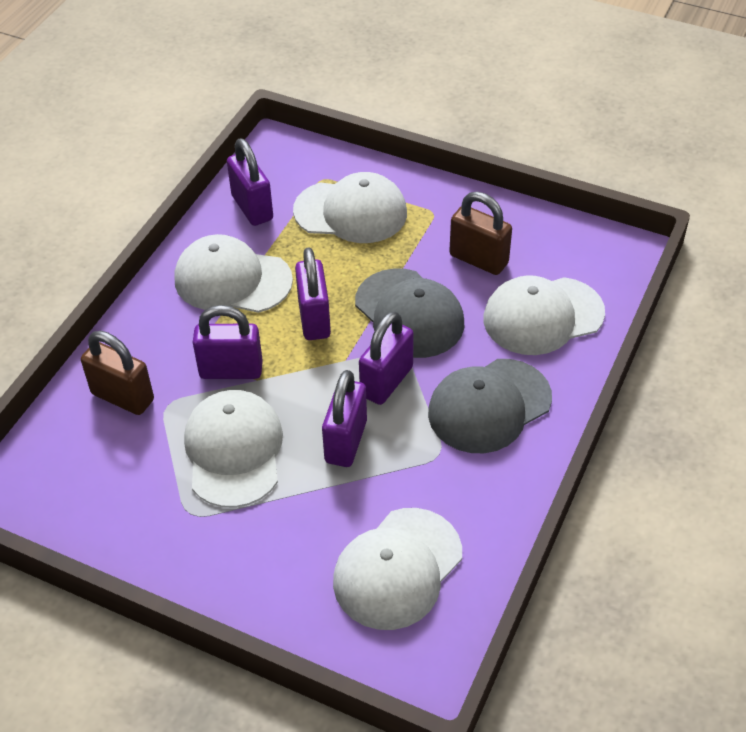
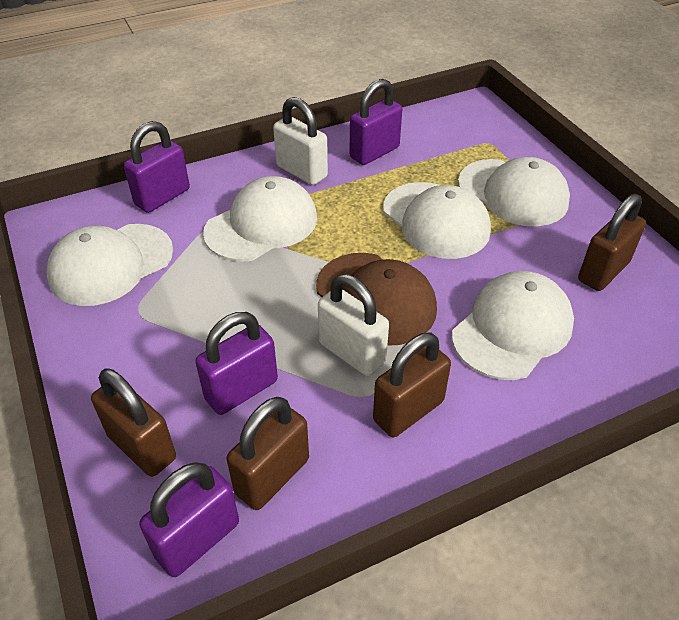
brown cap: none = 0 -> [316,253,437,346] = 1
brown padlock: [81,331,154,415] [449,192,512,275] = 2 -> [91,369,176,477] [226,397,309,510] [373,333,451,437] [578,194,646,291] = 4
grey cap: [355,268,464,358] [428,359,552,453] = 2 -> none = 0
purple padlock: [193,305,263,379] [227,138,273,226] [295,247,331,340] [322,370,367,467] [359,311,414,405] = 5 -> [124,121,190,213] [139,462,239,577] [195,312,278,415] [349,79,402,165] = 4
white padlock: none = 0 -> [273,97,328,185] [318,274,389,376] = 2

